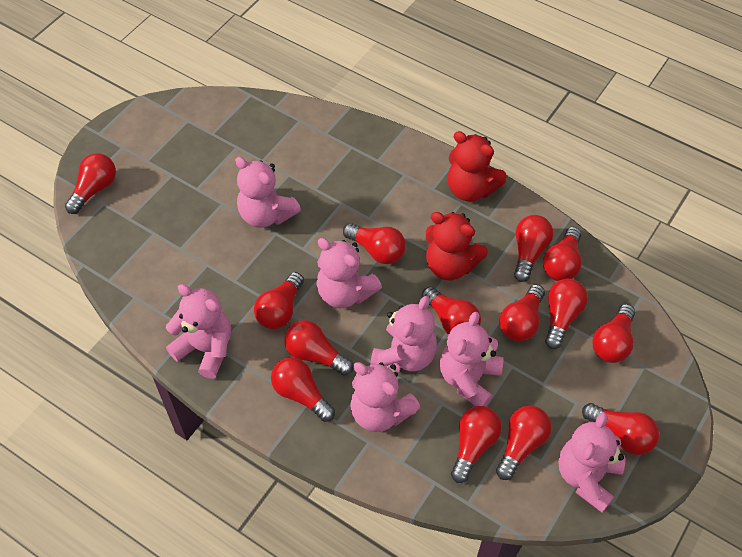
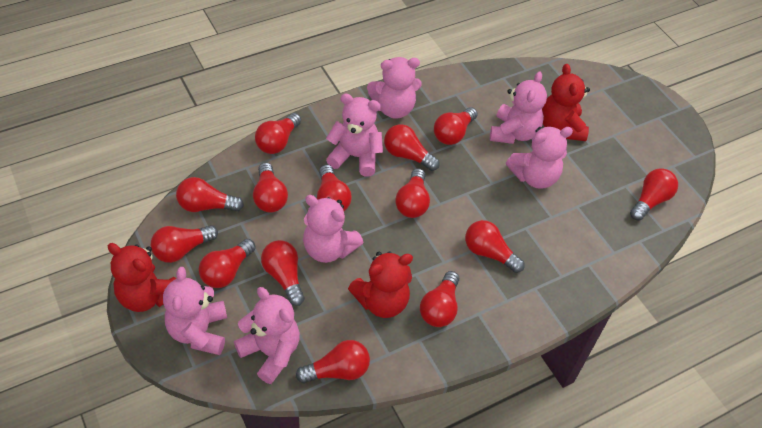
red teddy bear: [426,212,488,280] [448,131,506,201] = 2 -> [107,243,176,312] [348,251,413,318] [542,64,590,141] = 3

